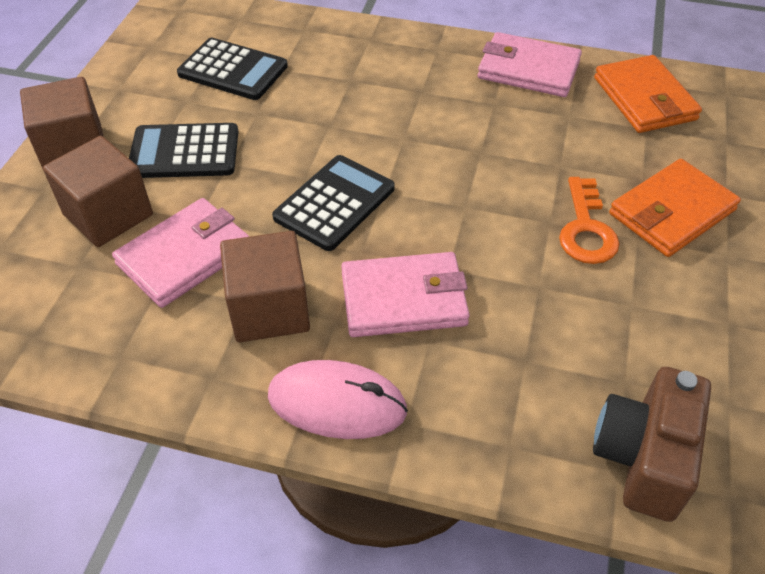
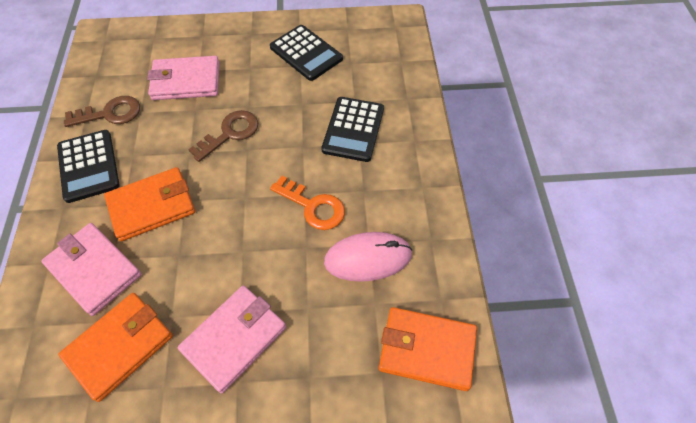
brown camera: [593,367,711,522] = 1 -> none = 0
brown cube: [20,77,104,169] [43,136,153,247] [220,231,310,342] = 3 -> none = 0
brown key: none = 0 -> [64,96,140,127] [188,110,258,162] = 2
orange wallet: [594,55,702,133] [609,159,741,257] = 2 -> [58,293,173,402] [104,167,195,241] [379,307,477,391] = 3

